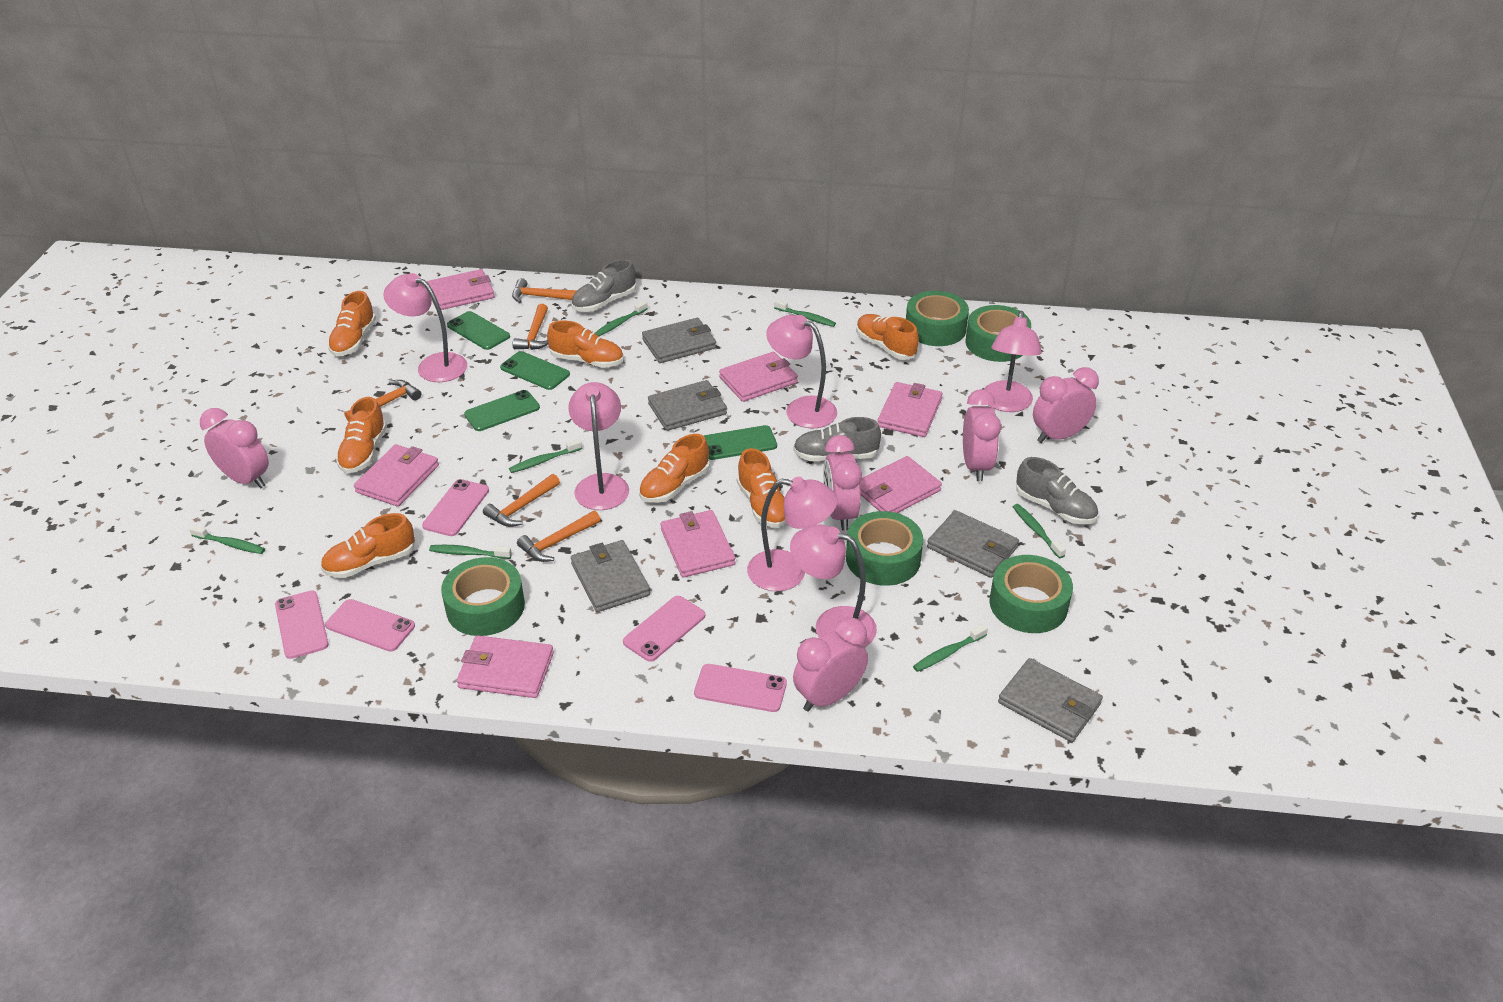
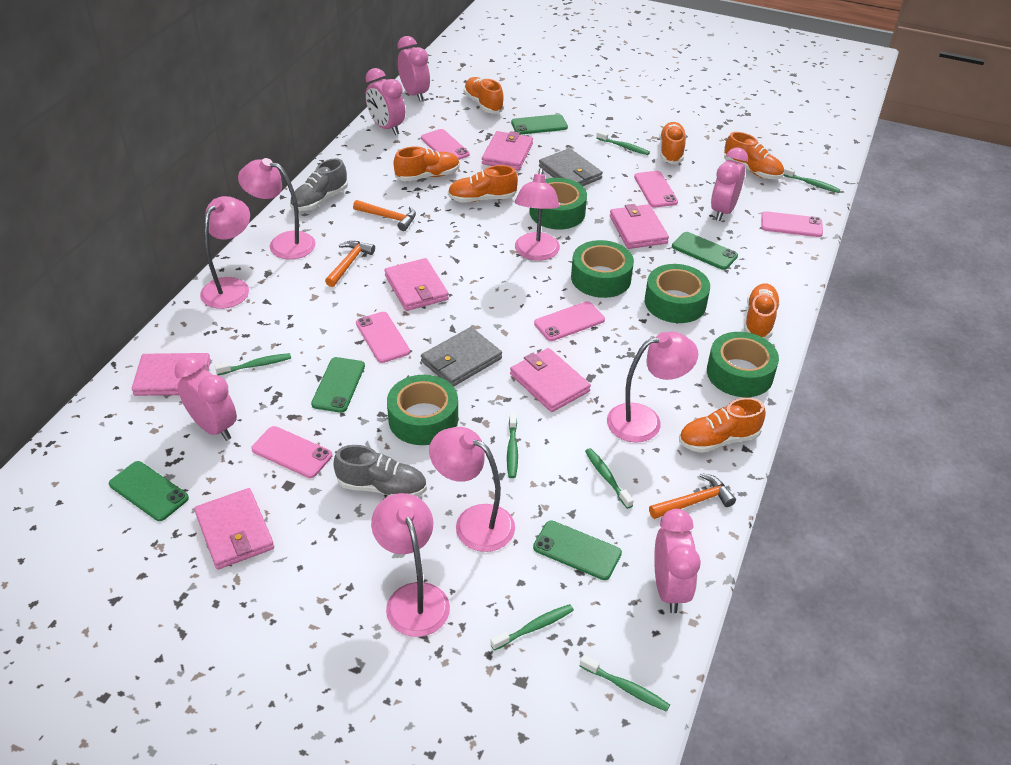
green phone: [447,311,510,350] [464,390,540,431] [500,351,570,390] [704,425,777,460] = 4 -> [109,461,189,521] [311,357,365,413] [511,114,568,135] [533,520,622,580] [672,232,738,270] = 5
grey shoe: [571,259,636,312] [793,417,881,461] [1016,457,1098,524] = 3 -> [290,158,348,211] [333,445,427,497] = 2
grey wallet: [571,540,650,612] [642,318,716,363] [648,380,727,431] [927,510,1019,578] [998,658,1103,742] = 5 -> [421,327,502,387] [539,148,603,186] = 2
orange hammer: [344,380,421,422] [483,474,560,527] [512,278,577,303] [513,304,548,350] [517,511,601,562] = 5 -> [325,241,375,287] [353,200,416,231] [649,473,736,519] = 3
pink phone: [275,591,329,659] [325,599,415,652] [422,479,489,536] [623,596,705,662] [694,664,787,712] = 5 -> [251,426,332,478] [356,312,410,363] [421,129,470,160] [534,301,605,341] [634,171,678,208] [761,211,823,237] = 6
pink wallet: [354,444,439,507] [426,269,494,310] [457,635,554,698] [661,510,735,578] [719,352,798,402] [860,456,942,513] [878,382,942,437] = 7 -> [132,353,211,396] [194,488,274,569] [384,258,449,311] [482,131,533,171] [510,348,591,412] [610,204,669,249] = 6

